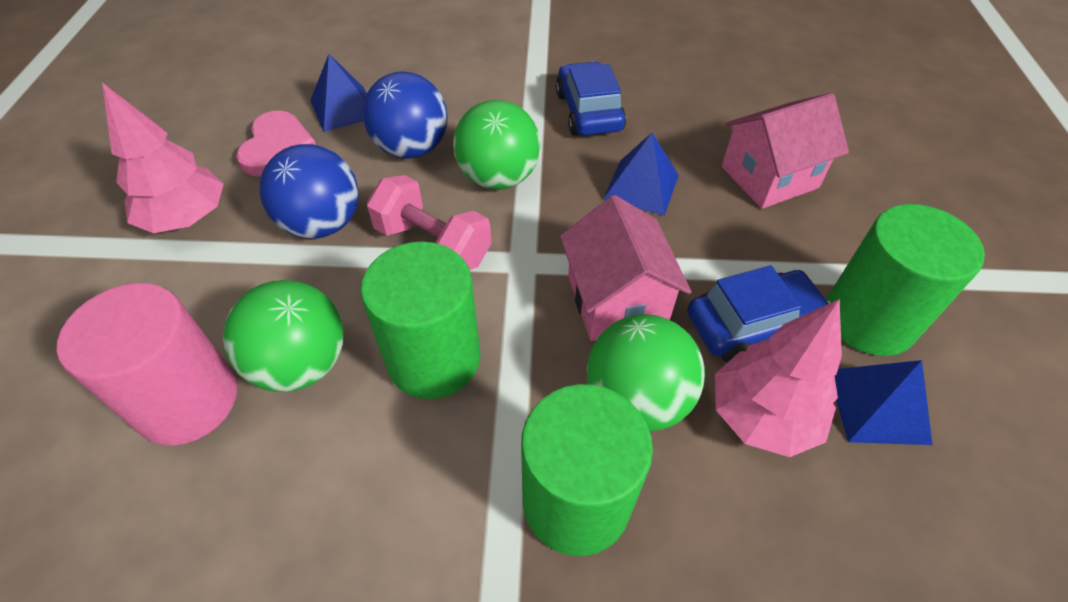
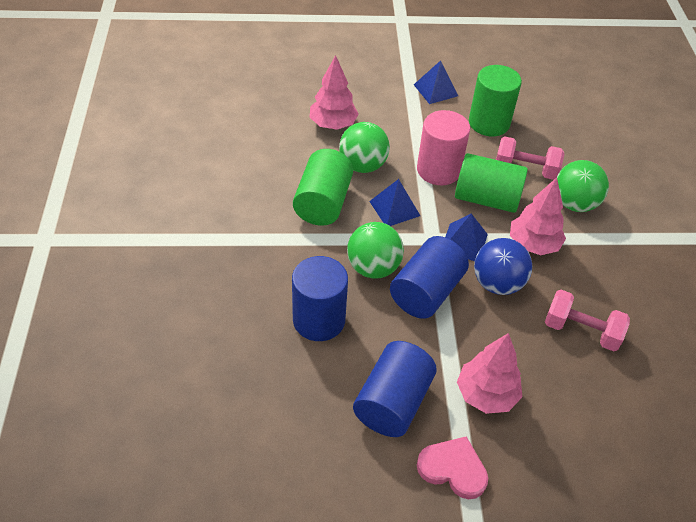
blue ball: [260,144,359,239] [362,71,448,158] = 2 -> [474,238,532,295] = 1
blue car: [556,61,626,136] [687,265,831,363] = 2 -> none = 0
blue cylinder: none = 0 -> [292,256,348,341] [353,341,437,437] [390,236,469,319] = 3
pink dumbbell: [367,175,492,270] = 1 -> [496,136,564,180] [545,290,630,352] = 2
pink house: [560,195,691,341] [721,93,849,209] = 2 -> none = 0
pink tree: [102,83,224,233] [715,299,842,457] = 2 -> [310,55,359,130] [457,333,522,414] [510,178,566,255] = 3

